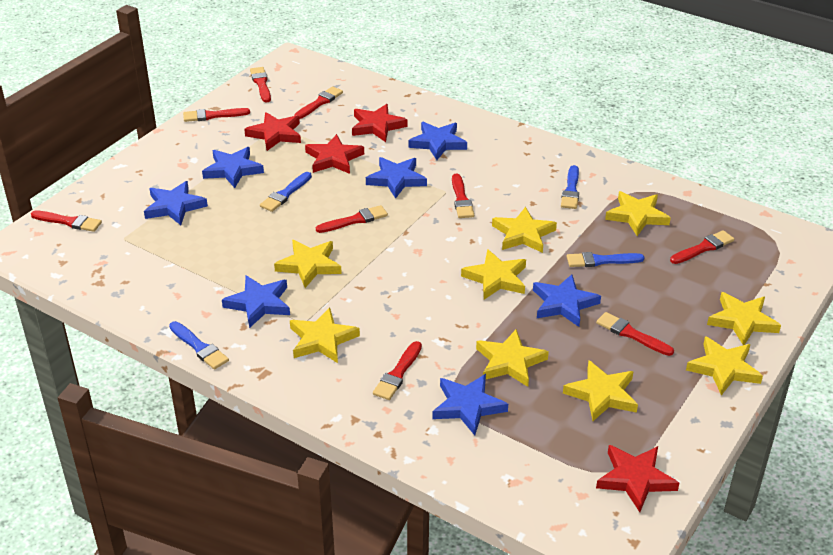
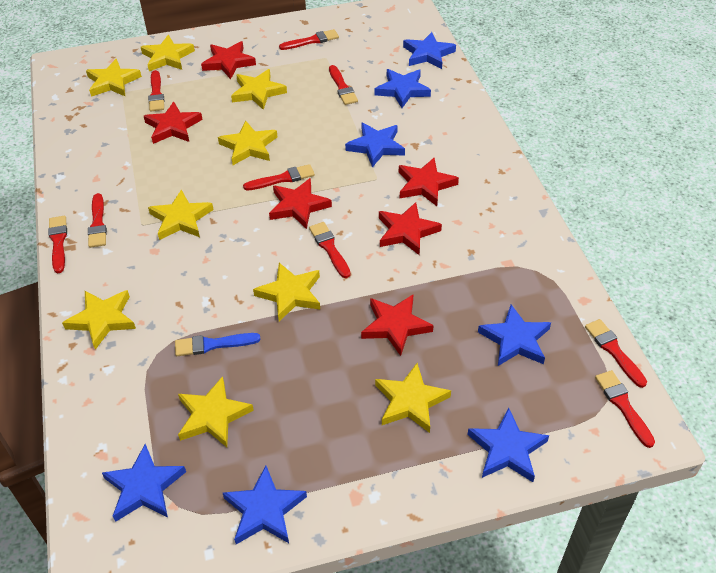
blue brush: [169,321,229,369] [260,172,312,212] [561,165,579,209] [567,252,645,267] = 4 -> [175,333,261,356] = 1
red star: [244,112,301,151] [305,134,364,174] [352,104,408,142] [596,445,679,512] = 4 -> [144,102,203,144] [201,41,256,79] [269,178,332,229] [361,295,434,356] [379,202,442,256] [399,158,459,206] = 6

